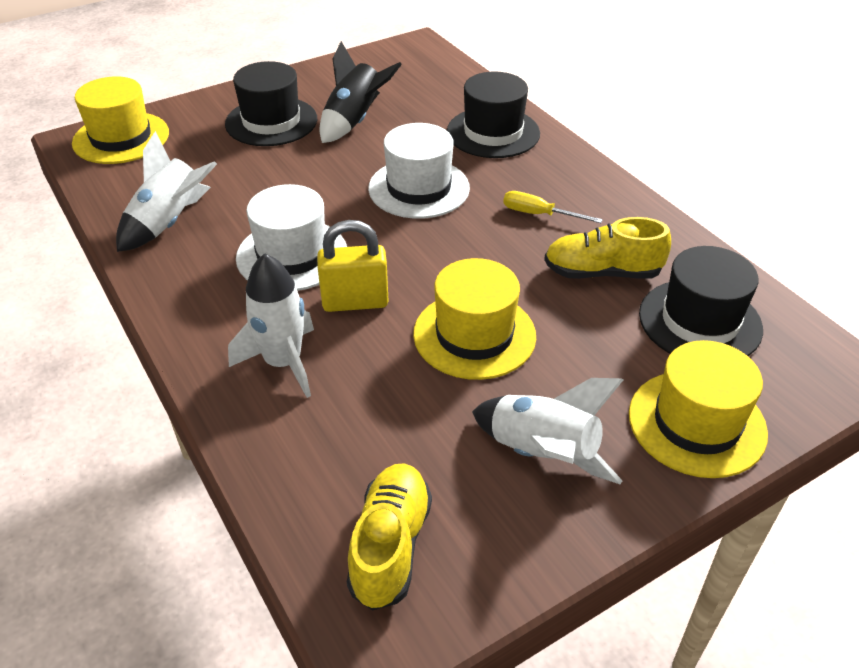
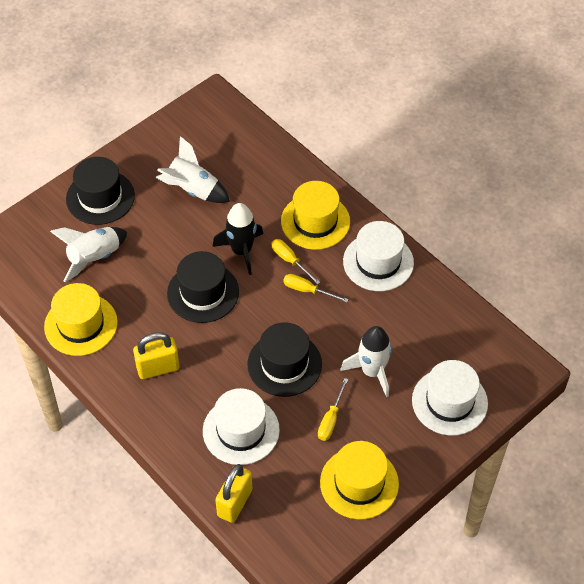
white hat: [236,184,347,291] [368,123,470,219] = 2 -> [203,388,280,465] [343,221,414,291] [412,360,488,436] = 3
yellow padlock: [317,220,389,312] = 1 -> [133,332,180,379] [215,464,252,523] = 2
yellow screwdriver: [503,191,603,223] = 1 -> [271,239,320,285] [283,274,349,303] [318,378,348,441] = 3
yellow shoe: [347,463,432,611] [544,217,671,279] = 2 -> none = 0

